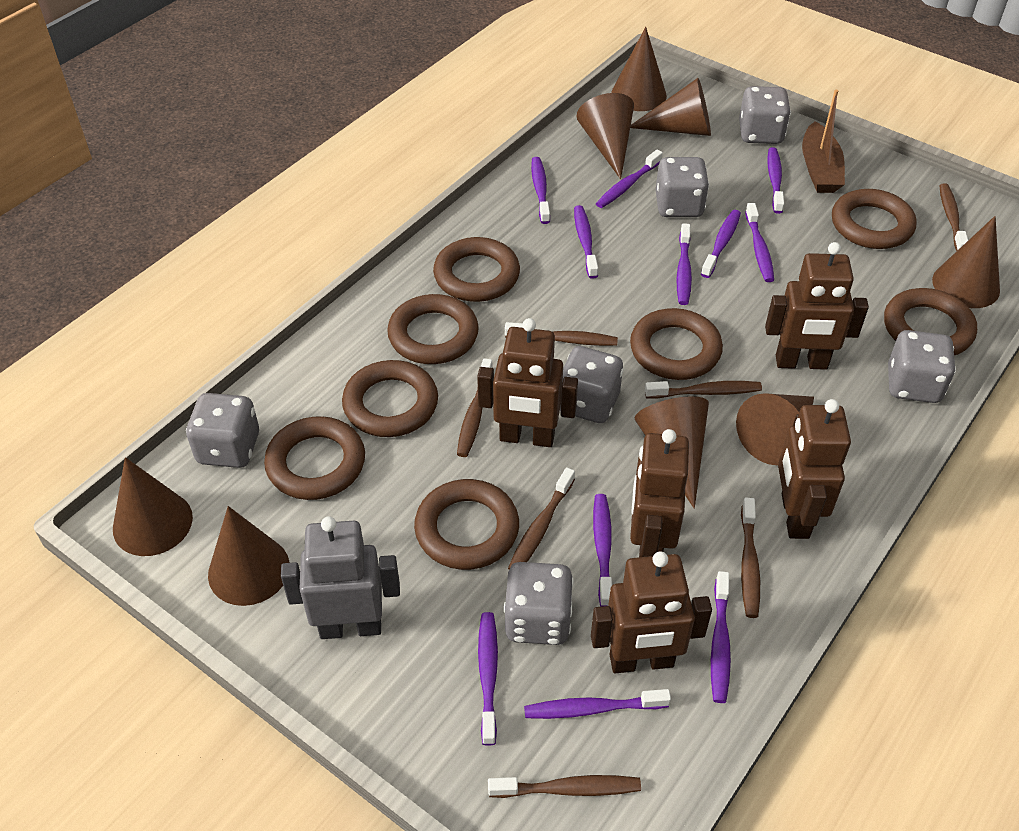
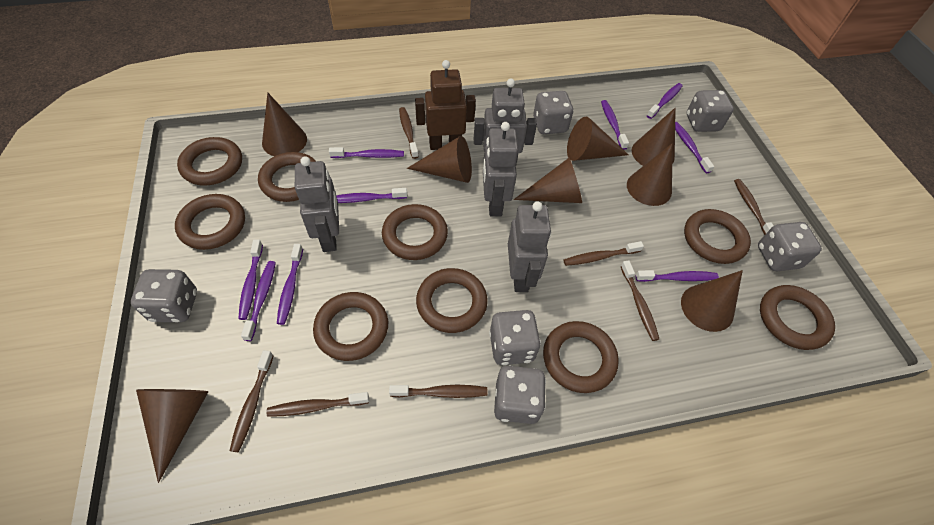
brown boat: [802,90,845,193] = 1 -> none = 0
brown ring: [264,416,365,500] [342,360,438,437] [387,294,479,364] [414,479,519,570] [433,237,520,302] [630,308,723,380] [832,189,917,249] [884,288,977,355] = 8 -> [175,194,245,250] [177,137,242,186] [258,152,316,202] [313,292,388,361] [382,204,448,260] [416,268,488,333] [543,321,619,393] [684,209,751,264] [760,285,835,350] = 9
brown robot: [477,318,578,447] [591,551,712,673] [630,429,689,557] [765,242,869,370] [778,399,851,539] = 5 -> [415,60,476,150] = 1
grey robot: [281,516,400,639] = 1 -> [295,156,339,252] [474,78,537,164] [483,122,518,216] [508,201,551,292] = 4
purple toothbrush: [478,612,498,746] [524,689,671,719] [531,157,550,224] [574,205,598,279] [593,494,612,607] [596,150,663,208] [676,223,692,305] [701,210,741,278] [711,571,731,703] [745,203,774,282] [767,147,784,214] = 11 -> [238,239,263,320] [241,261,276,341] [277,244,303,325] [329,147,404,158] [336,188,407,203] [601,100,629,150] [636,270,719,282] [647,83,683,119] [675,122,714,173] = 9

